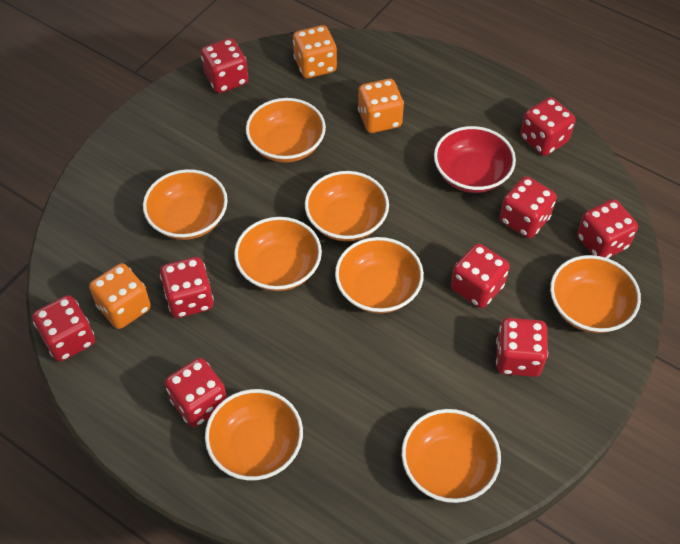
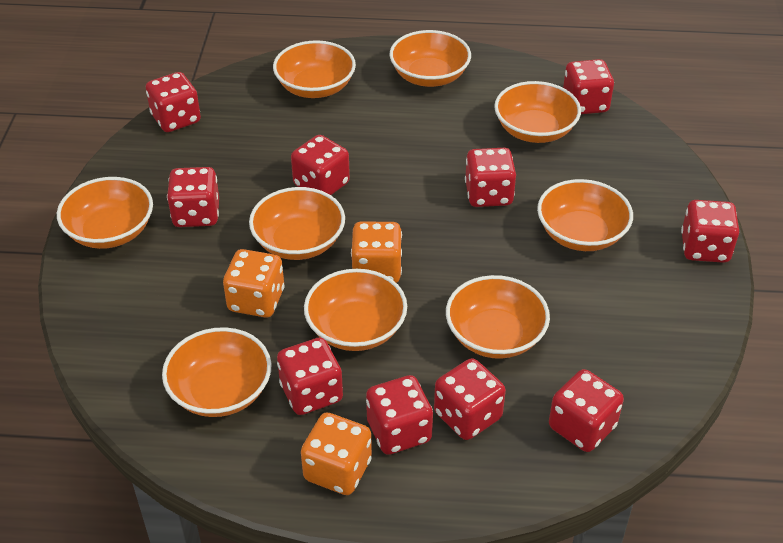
orange bowl: [143,169,228,240] [205,389,303,480] [234,217,322,291] [246,98,326,163] [305,171,389,241] [335,237,424,313] [402,409,501,503] [550,255,641,333] = 8 -> [57,177,153,249] [162,327,272,417] [249,187,345,260] [273,40,356,98] [304,269,407,351] [390,30,471,87] [446,275,550,359] [494,81,581,143] [537,179,633,251] = 9
red bowl: [434,126,516,193] = 1 -> none = 0
red dice: [32,295,95,362] [160,257,214,318] [165,358,227,427] [201,38,248,93] [451,243,510,308] [496,318,548,377] [499,176,557,238] [520,97,576,156] [577,199,638,258] = 9 -> [146,72,201,132] [167,167,219,227] [277,337,343,415] [291,135,350,195] [366,375,433,455] [434,358,506,440] [465,148,516,207] [549,369,624,452] [563,59,614,114] [681,200,739,263] = 10

